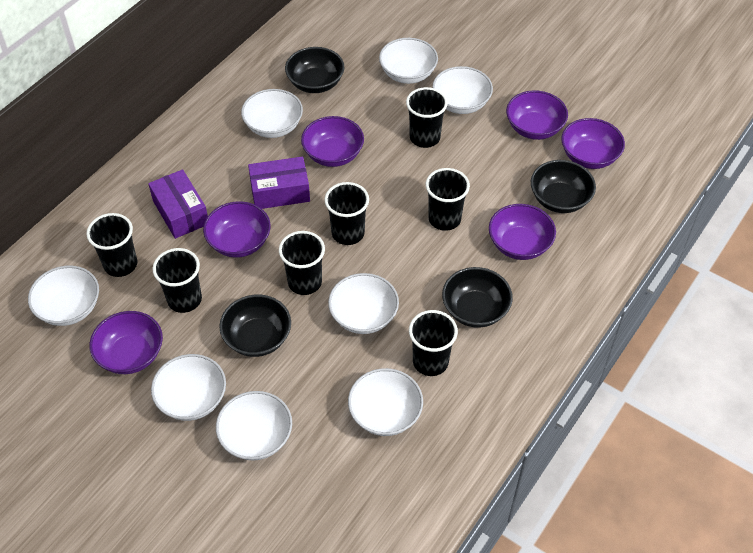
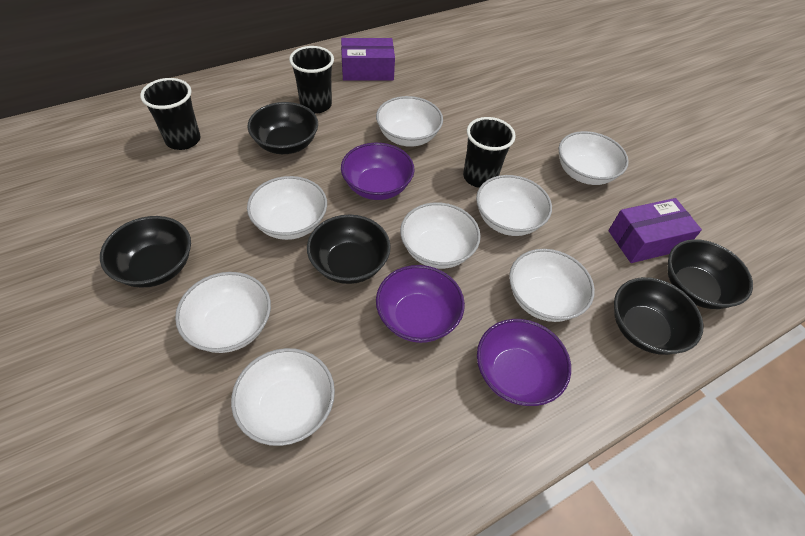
black bowl: [219,295,291,357] [285,47,345,93] [442,267,513,328] [531,160,596,213] = 4 -> [100,216,191,288] [248,102,318,154] [307,214,391,284] [614,277,704,355] [667,239,753,309] = 5
black cup: [86,213,137,277] [152,248,202,313] [279,231,325,295] [325,182,369,245] [406,87,448,148] [409,310,458,376] [426,168,470,231] = 7 -> [140,78,201,150] [289,46,334,114] [463,117,516,188] = 3
purple bowl: [89,311,163,374] [203,201,270,258] [301,116,364,167] [489,204,556,260] [506,90,568,140] [561,118,625,169] = 6 -> [341,143,414,200] [376,265,465,343] [477,319,571,406] = 3

